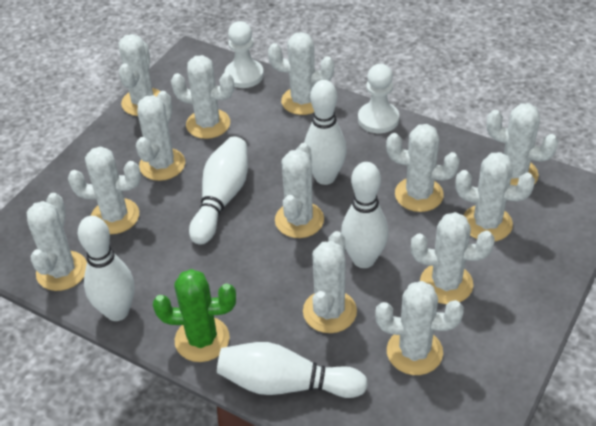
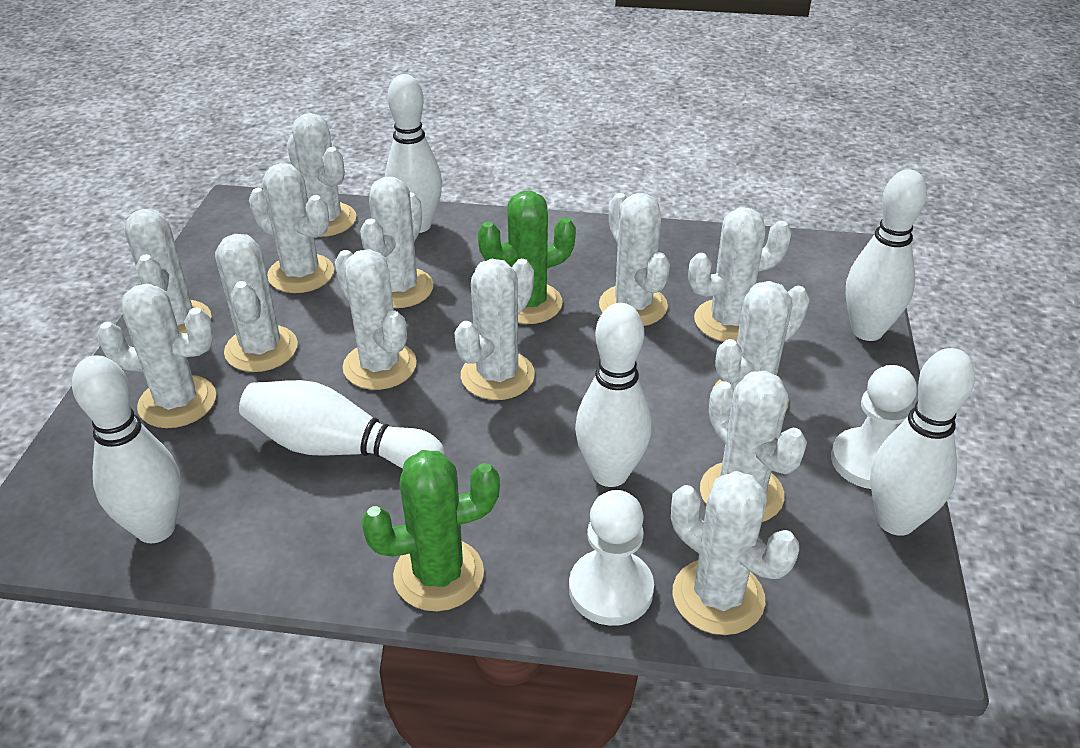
green cactus: [153,269,236,362] = 1 -> [361,450,500,611] [478,191,576,324] = 2
white bowling pin: [78,216,134,321] [189,137,248,245] [217,342,368,398] [304,80,347,185] [341,162,388,268] = 5 -> [72,355,181,543] [239,380,445,469] [385,74,442,233] [575,303,652,487] [846,169,927,341] [870,348,975,536] = 6

